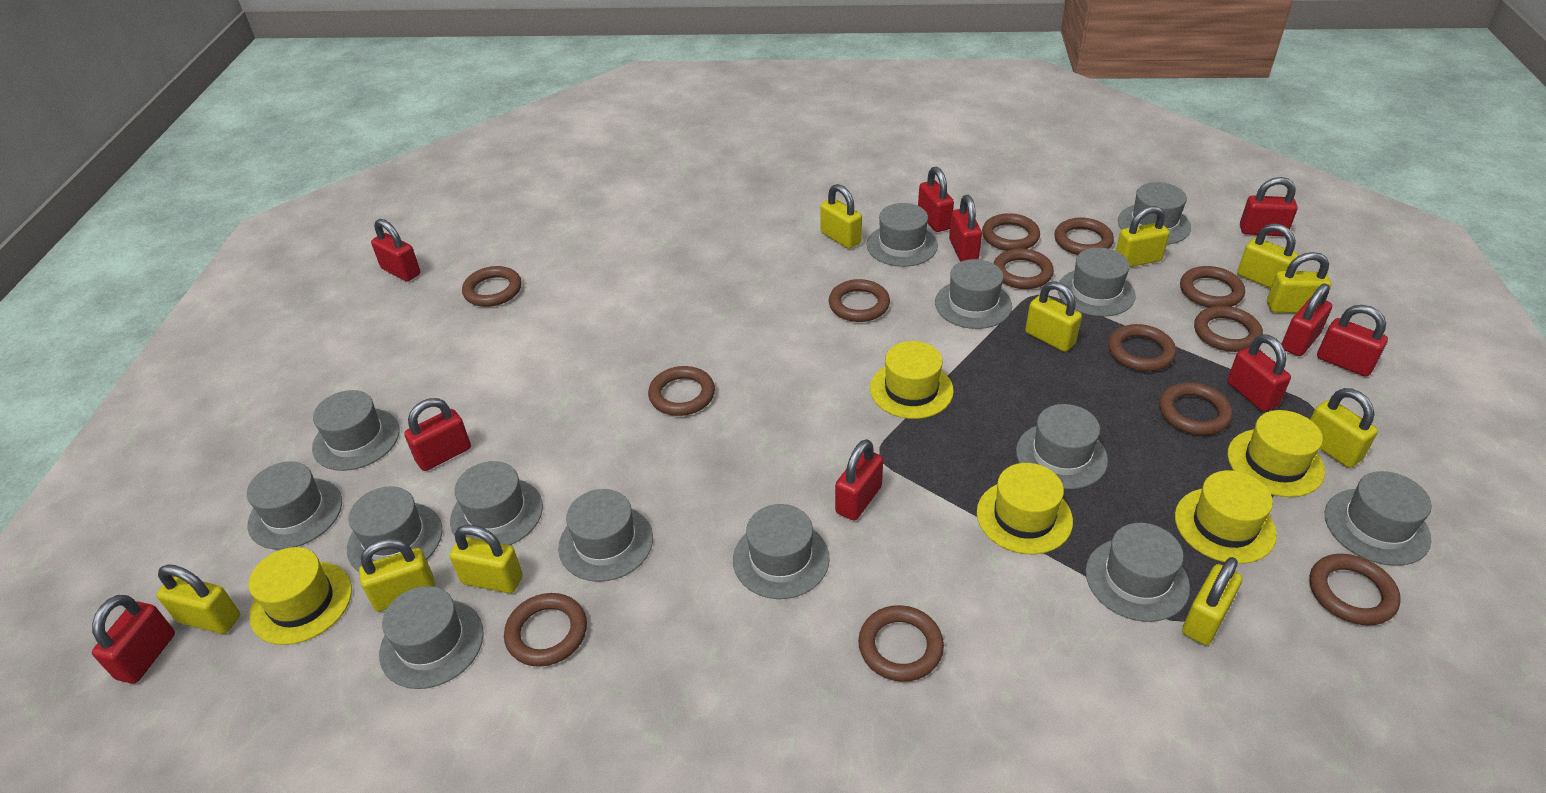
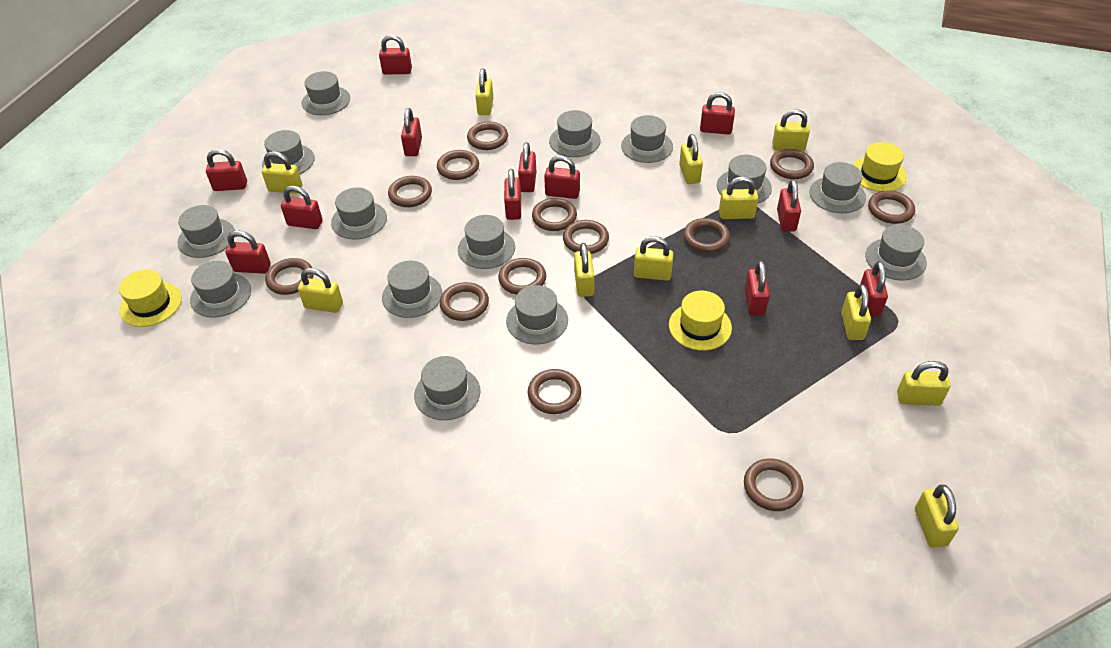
red padlock: [92,595,175,684] [371,219,420,281] [404,398,471,471] [835,439,883,521] [918,166,954,232] [949,195,982,261] [1227,334,1291,412] [1240,177,1298,236] [1282,283,1332,356] [1317,305,1388,377] = 10 -> [206,149,247,191] [225,230,271,274] [281,186,323,229] [379,35,412,74] [401,108,422,156] [504,169,521,220] [518,142,536,192] [544,155,580,199] [700,92,735,135] [745,261,770,316] [777,180,801,231] [860,261,888,317] = 12
yellow hat: [249,547,352,645] [870,341,954,419] [977,463,1073,554] [1175,470,1277,564] [1228,410,1325,497] = 5 -> [119,270,182,327] [669,291,732,351] [853,142,907,192] = 3
yellow padlock: [156,564,240,634] [359,538,436,611] [450,525,523,593] [820,184,862,249] [1025,281,1082,352] [1116,206,1170,267] [1182,557,1242,645] [1237,223,1299,289] [1267,252,1331,313] [1310,388,1378,468] = 10 -> [262,151,302,194] [298,268,343,313] [476,69,493,115] [574,243,594,297] [634,236,674,281] [679,134,703,184] [719,176,758,219] [772,109,810,151] [841,284,871,340] [897,361,950,406] [915,485,959,548] = 11

